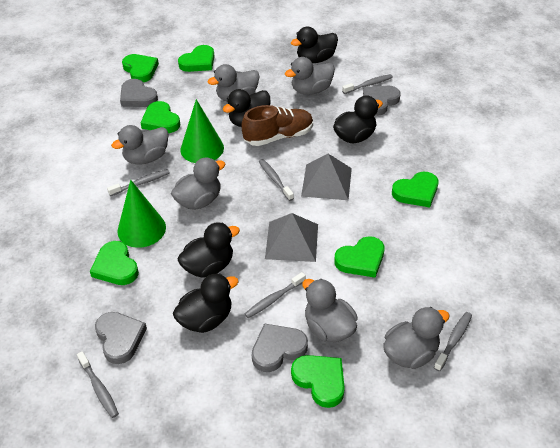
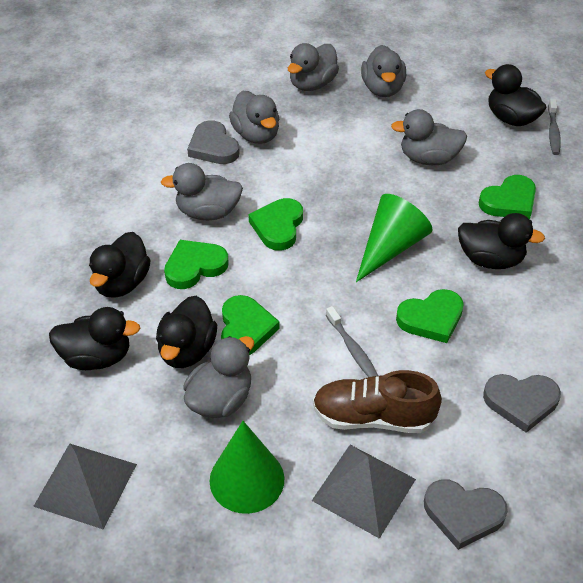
green heart: [90,241,139,285] [122,54,159,82] [141,101,180,133] [178,45,215,72] [291,355,345,408] [334,236,384,278] [392,172,438,208] = 7 -> [164,240,229,289] [221,295,280,355] [248,198,303,251] [396,289,464,343] [479,175,536,219] = 5
grey heart: [95,312,147,364] [120,79,158,107] [252,323,308,372] [363,86,401,116] = 4 -> [187,120,240,164] [424,479,508,550] [483,374,561,433] = 3
grey toothbrush: [77,351,119,418] [107,169,170,196] [245,272,306,318] [259,159,294,201] [342,74,393,94] [434,312,472,371] = 6 -> [326,306,378,377] [548,99,561,155] = 2

